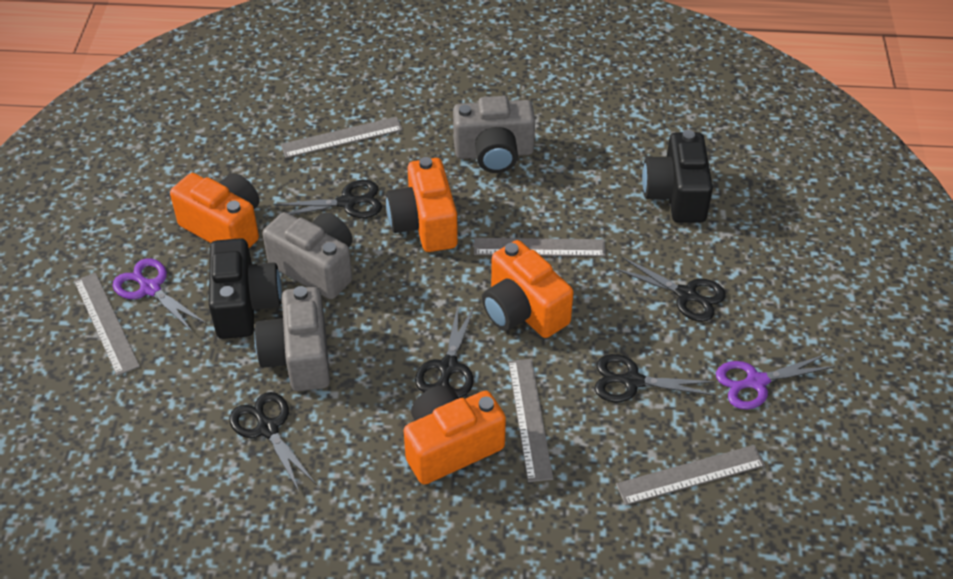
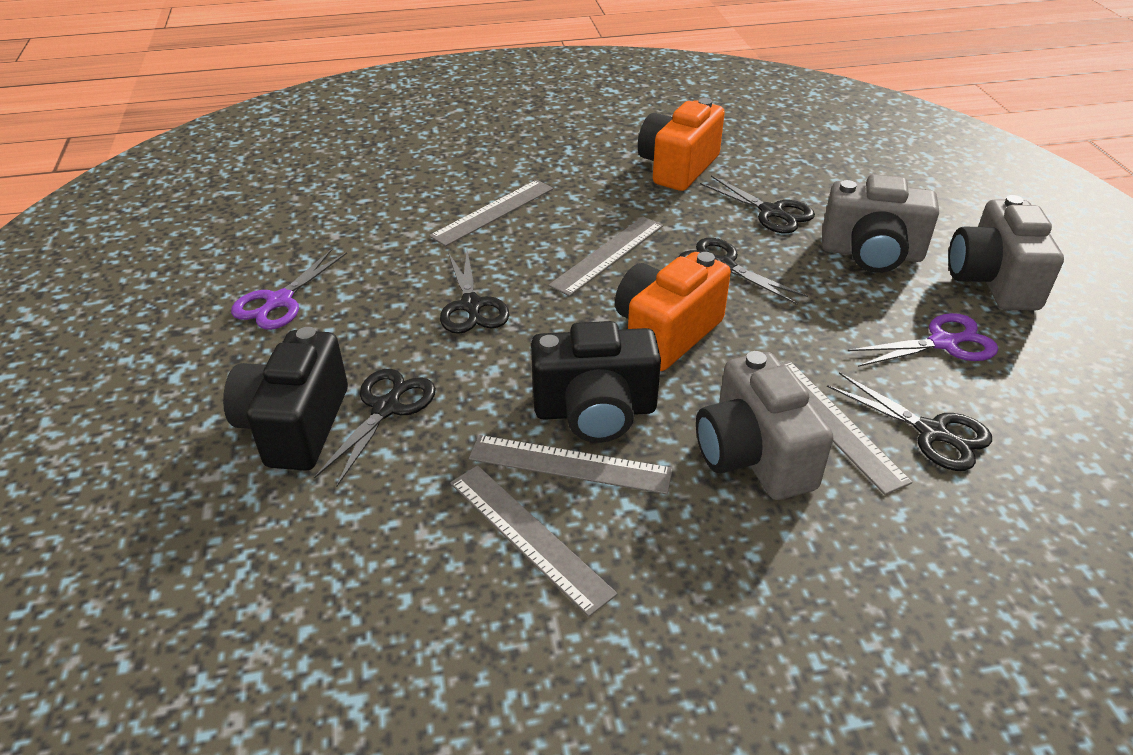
orange camera: [170,173,259,248] [386,157,458,252] [403,385,506,485] [482,240,574,338] = 4 -> [615,252,731,371] [638,98,725,191] = 2

